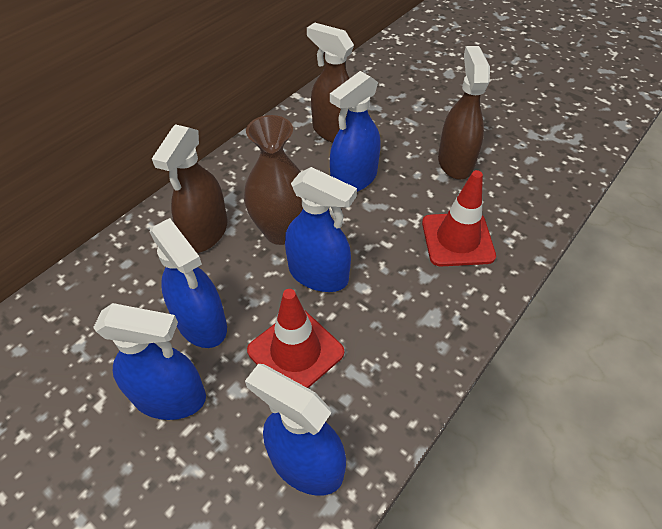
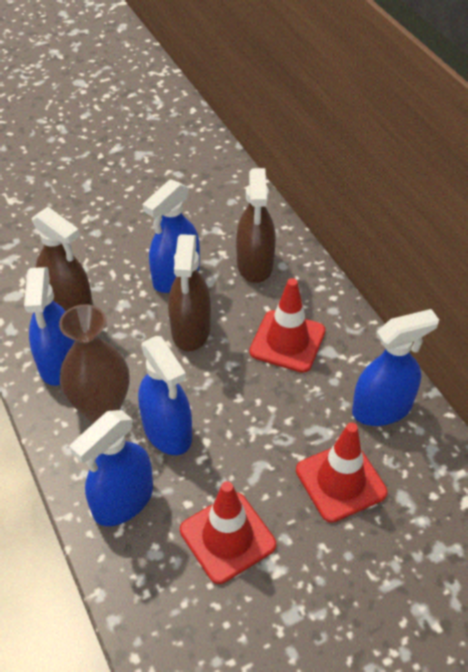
red traffic cone: [247,289,344,388] [422,170,496,266] = 2 -> [180,481,276,584] [249,278,325,373] [296,423,388,523] = 3

